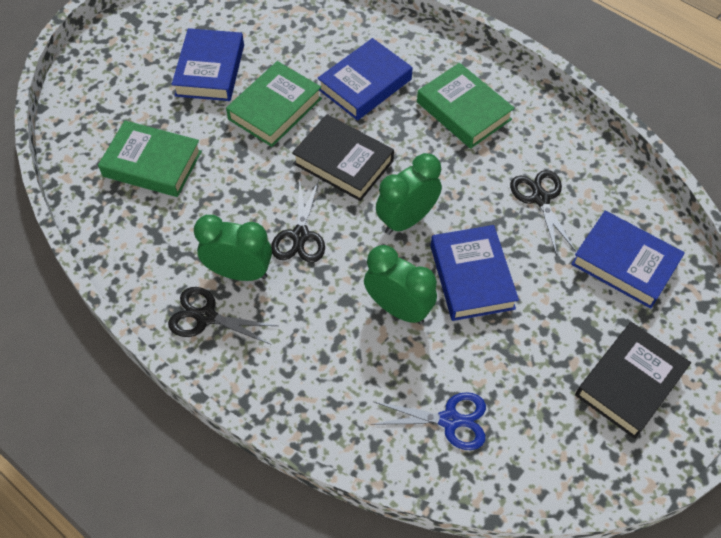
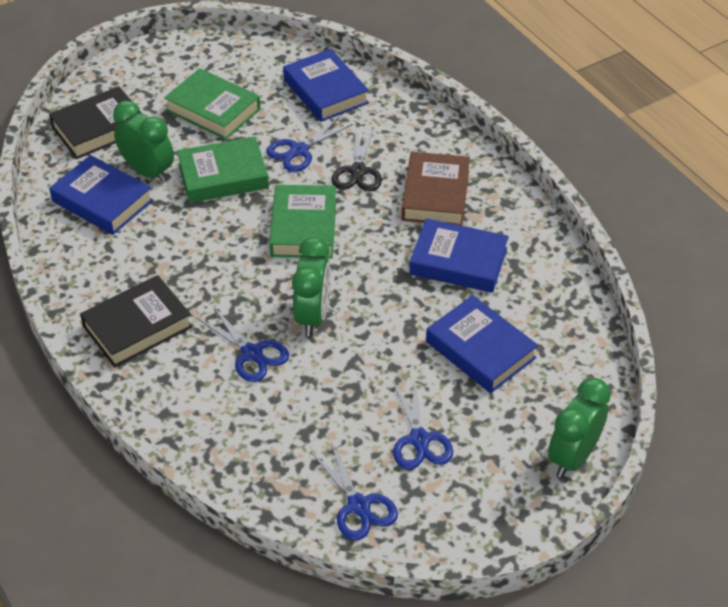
black scissors: [168,287,278,344] [271,178,325,263] [510,170,576,256] = 3 -> [331,127,382,191] = 1
blue scissors: [371,392,486,450] = 1 -> [197,306,289,382] [266,116,353,172] [311,442,398,540] [393,378,453,470] = 4
brown book: none = 0 -> [401,152,470,226] = 1

